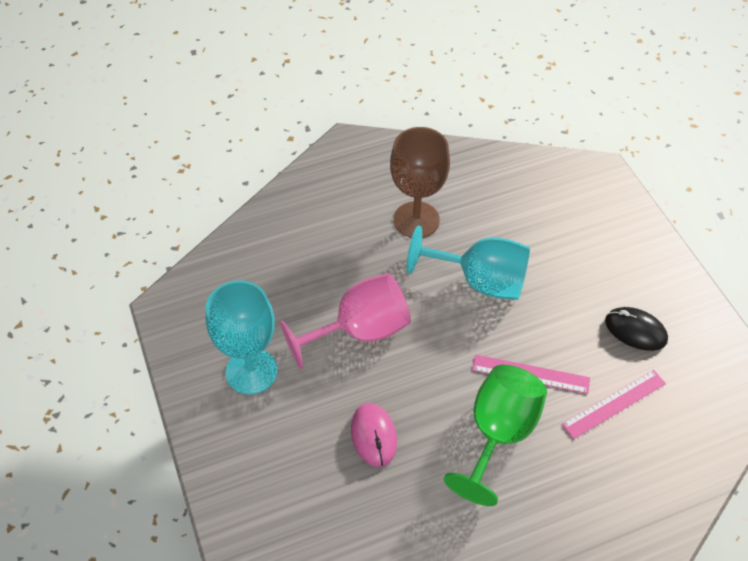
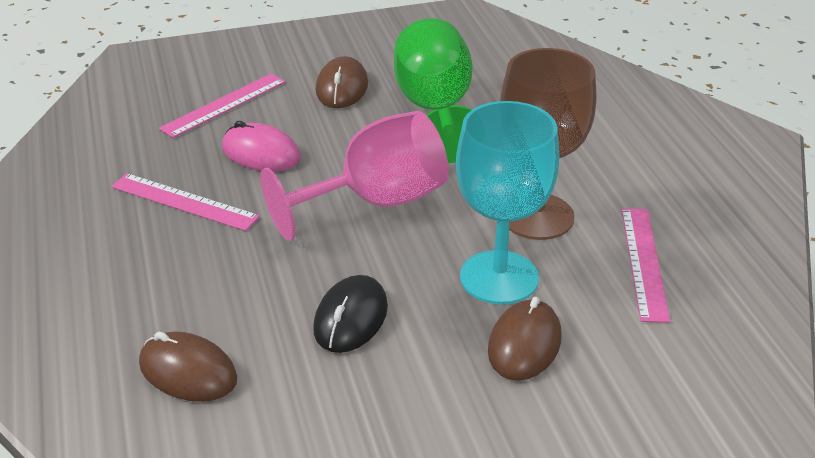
brown mouse: none = 0 -> [139,332,237,402] [316,56,368,108] [488,297,561,381] = 3
pink ruler: [472,355,590,394] [562,370,666,439] = 2 -> [111,173,260,231] [159,73,286,138] [622,208,670,323] = 3
turquoise goblet: [206,281,277,395] [407,226,530,300] = 2 -> [456,101,559,304] = 1

